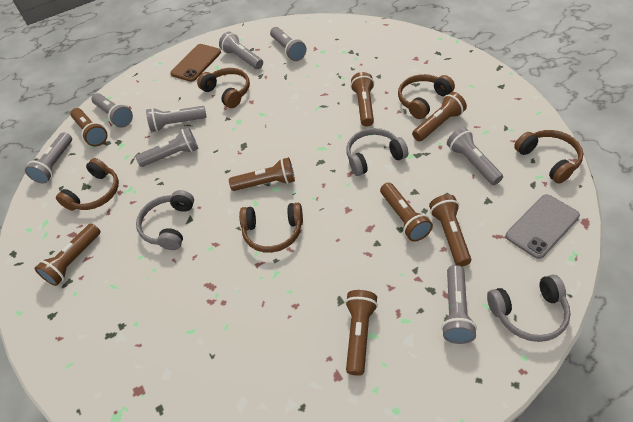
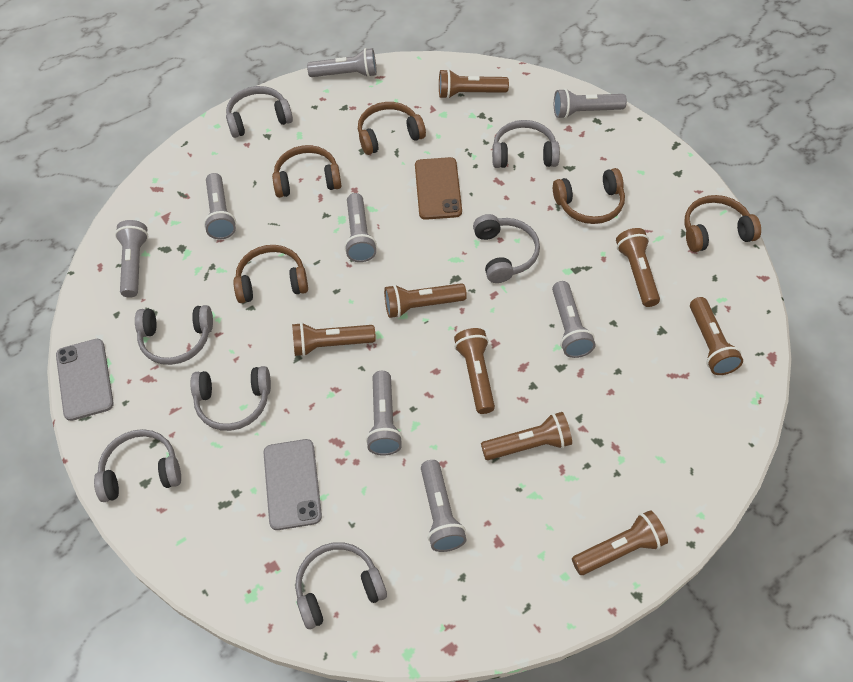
grey headphones: [136,190,194,250] [346,128,408,176] [487,274,571,342] = 3 -> [94,429,181,502] [135,305,213,365] [190,366,271,431] [226,86,293,138] [295,542,387,629] [473,214,540,283] [492,120,560,168] = 7
grey phone: [506,194,580,259] = 1 -> [56,339,114,421] [263,439,322,530] = 2

